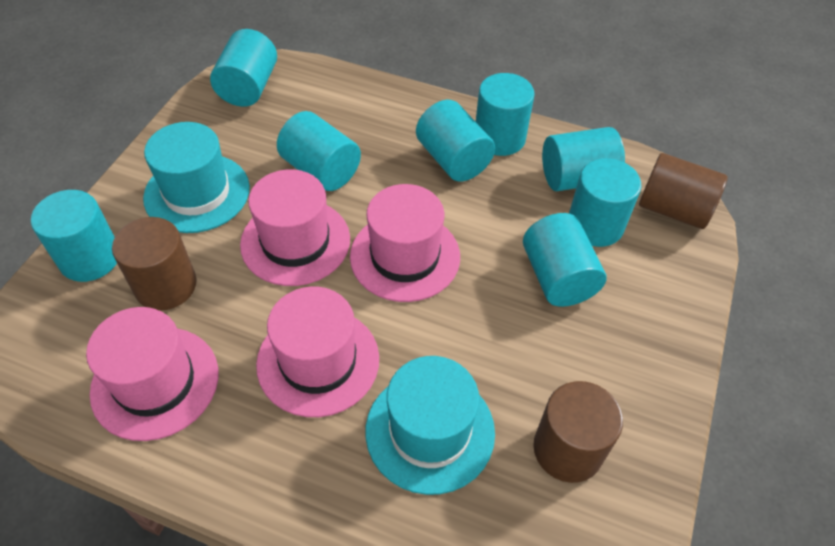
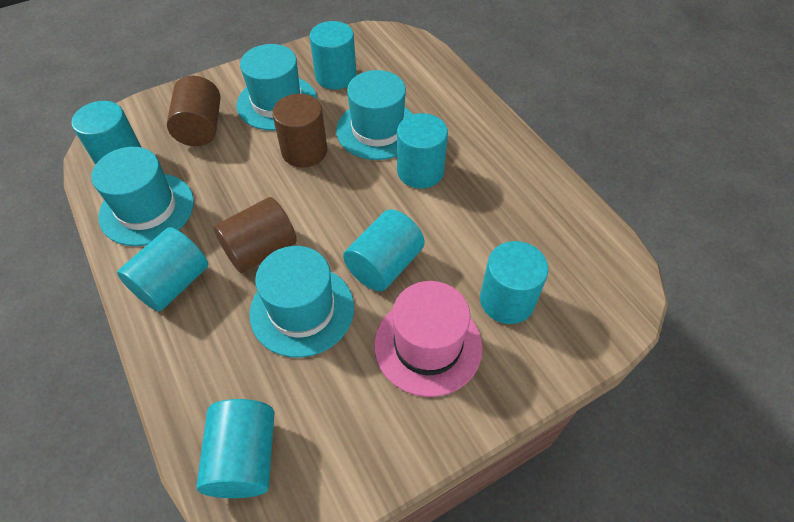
pink hat: [86,307,218,441] [240,169,350,286] [256,286,379,417] [350,184,460,302] = 4 -> [374,281,483,397] = 1
turquoise cylinder: [31,190,117,282] [210,29,277,107] [277,111,361,191] [416,100,495,182] [476,73,535,156] [523,213,606,307] [542,127,625,191] [569,158,641,247] = 8 -> [71,101,142,165] [117,227,208,312] [196,399,275,498] [310,21,356,90] [343,210,425,292] [397,113,448,188] [480,241,549,324] = 7
turquoise hat: [143,122,250,233] [365,356,495,495] = 2 -> [91,147,194,246] [237,44,317,131] [249,246,354,357] [336,70,413,160] = 4

